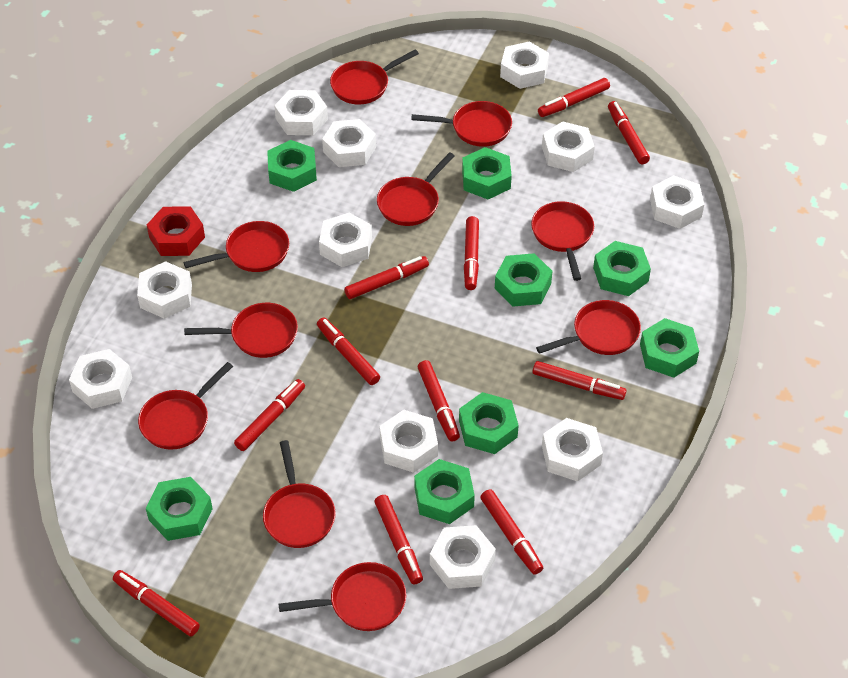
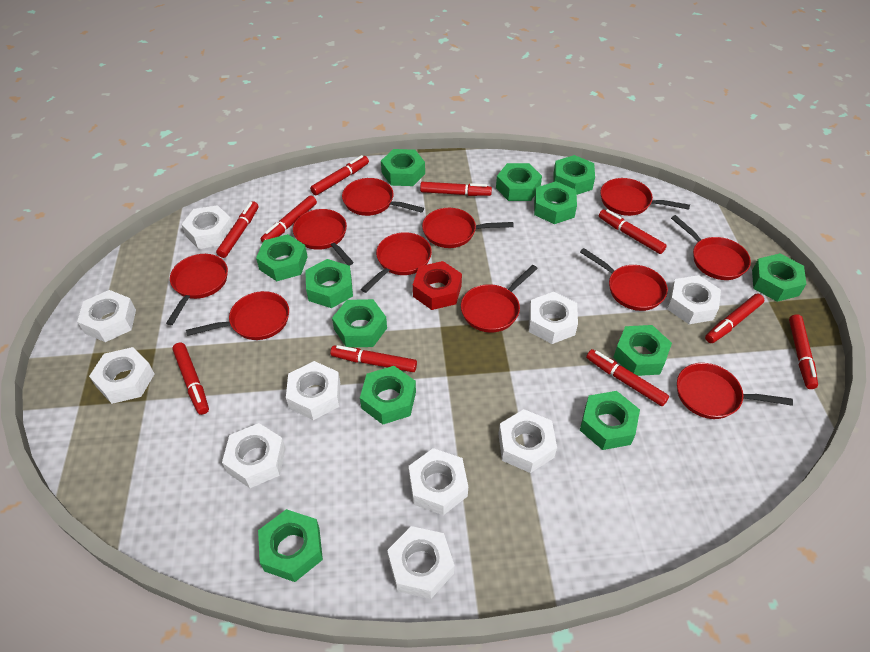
green nut: [146,477,213,541] [267,140,317,192] [414,459,475,524] [459,392,519,454] [462,147,512,199] [495,253,553,307] [593,241,651,296] [640,318,699,378] = 8 -> [256,234,308,281] [258,509,323,582] [305,259,353,308] [332,299,387,347] [360,366,416,425] [381,149,425,186] [496,163,542,201] [534,181,577,224] [553,155,595,195] [580,391,640,450] [613,325,672,376] [752,253,806,302] = 12
red marker: [113,570,200,636] [234,379,305,451] [317,318,380,385] [344,256,429,299] [375,495,423,584] [418,360,460,441] [464,216,479,290] [480,489,543,575] [533,361,626,400] [538,78,610,117] [608,101,650,164] = 11 -> [172,343,209,415] [216,201,259,258] [261,196,317,243] [310,155,369,195] [330,345,417,372] [420,182,492,196] [586,349,669,406] [599,209,667,254] [705,294,764,343] [789,314,818,389] = 10
red pan: [138,362,233,450] [184,221,289,272] [184,303,298,358] [263,440,336,548] [279,562,406,631] [330,49,419,105] [377,152,455,226] [411,101,512,147] [531,201,594,281] [536,300,641,355] = 10 -> [166,254,228,325] [186,291,289,340] [293,209,354,266] [342,178,424,216] [361,232,432,293] [422,208,514,248] [461,265,538,332] [580,248,668,311] [600,178,690,216] [671,215,751,280] [677,363,793,419] = 11
white nut: [69,349,132,409] [137,261,192,319] [274,90,328,135] [319,212,372,267] [322,119,376,167] [380,410,438,473] [430,525,496,589] [500,41,549,89] [542,121,595,172] [542,418,603,482] [650,175,704,229] = 11 -> [77,290,136,342] [89,347,155,404] [181,205,233,249] [222,423,286,488] [286,361,340,420] [387,526,454,599] [409,448,468,515] [498,409,557,473] [529,292,578,344] [667,275,721,324] = 10

